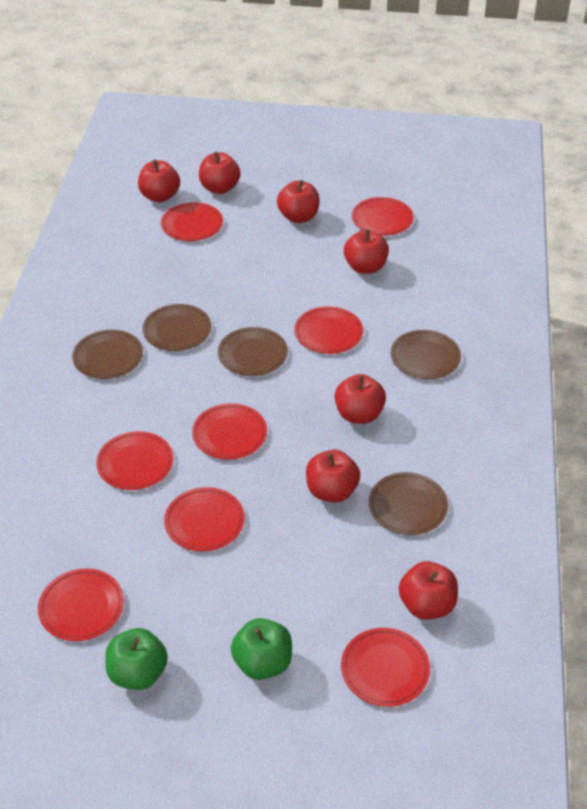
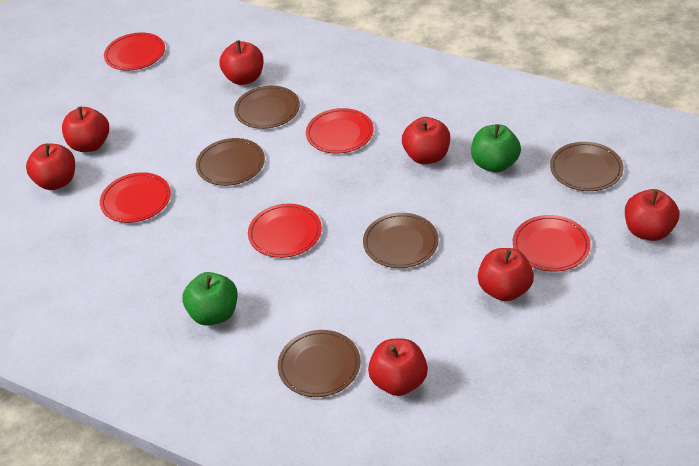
red plate: [38,568,124,641] [96,431,173,490] [161,202,223,241] [164,487,244,551] [192,403,267,460] [294,306,363,354] [341,628,430,707] [352,197,414,236] = 8 -> [100,172,171,223] [104,32,165,71] [248,204,322,258] [306,108,374,154] [513,215,591,272] = 5

